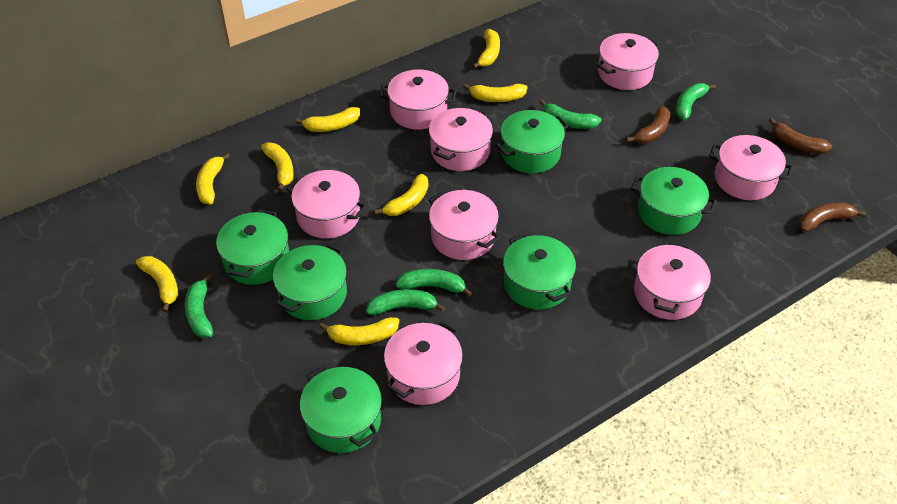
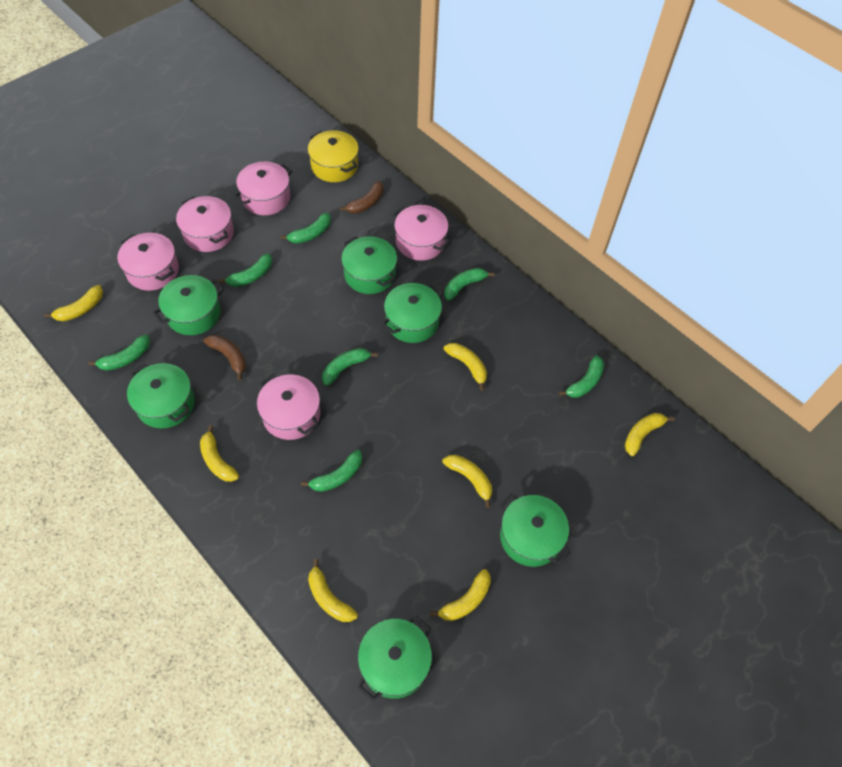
brown banana: [626,106,670,143] [769,118,832,154] [799,203,866,232] = 3 -> [203,335,246,381] [339,181,383,213] = 2
green banana: [185,274,213,338] [366,289,445,315] [395,269,472,297] [540,100,602,129] [676,83,716,120] = 5 -> [88,334,150,371] [219,253,272,287] [280,213,331,244] [301,450,362,492] [322,348,378,386] [444,268,494,301] [559,355,604,398] = 7
pink pot: [286,170,367,239] [380,69,456,130] [384,321,463,405] [429,107,493,171] [429,190,500,260] [596,33,660,90] [634,242,711,320] [709,135,793,200] = 8 -> [117,233,179,291] [176,196,234,252] [234,162,292,215] [257,374,320,440] [393,205,451,261] = 5
yellow banana: [136,256,178,312] [196,153,230,204] [261,143,294,192] [295,107,360,132] [319,317,399,345] [374,174,428,216] [463,84,527,102] [472,29,500,69] = 8 -> [44,285,103,321] [200,425,239,482] [308,559,358,622] [430,569,491,621] [442,455,492,508] [444,343,487,391] [625,413,675,456] = 7
yellow pot: none = 0 -> [308,130,359,182] = 1

